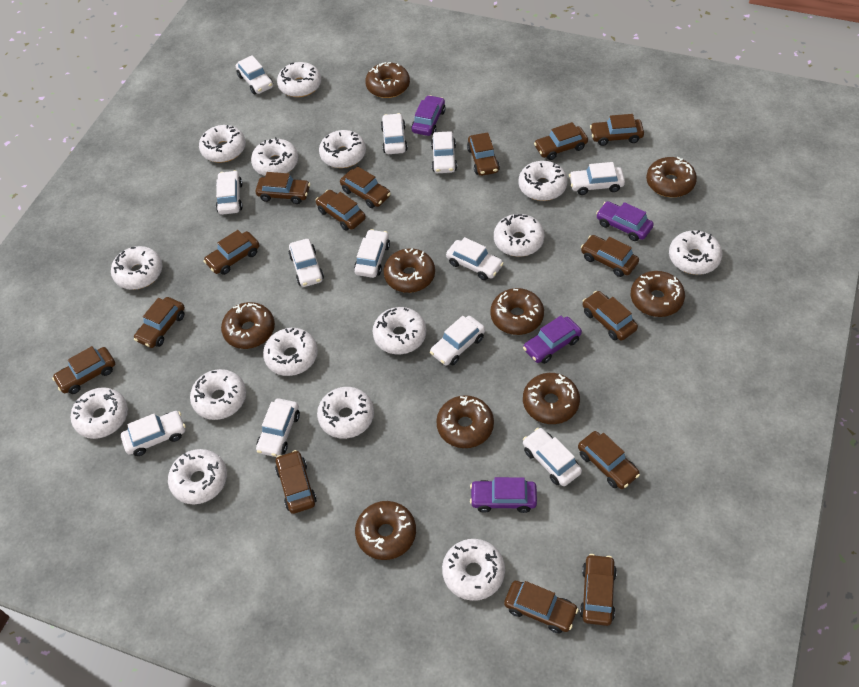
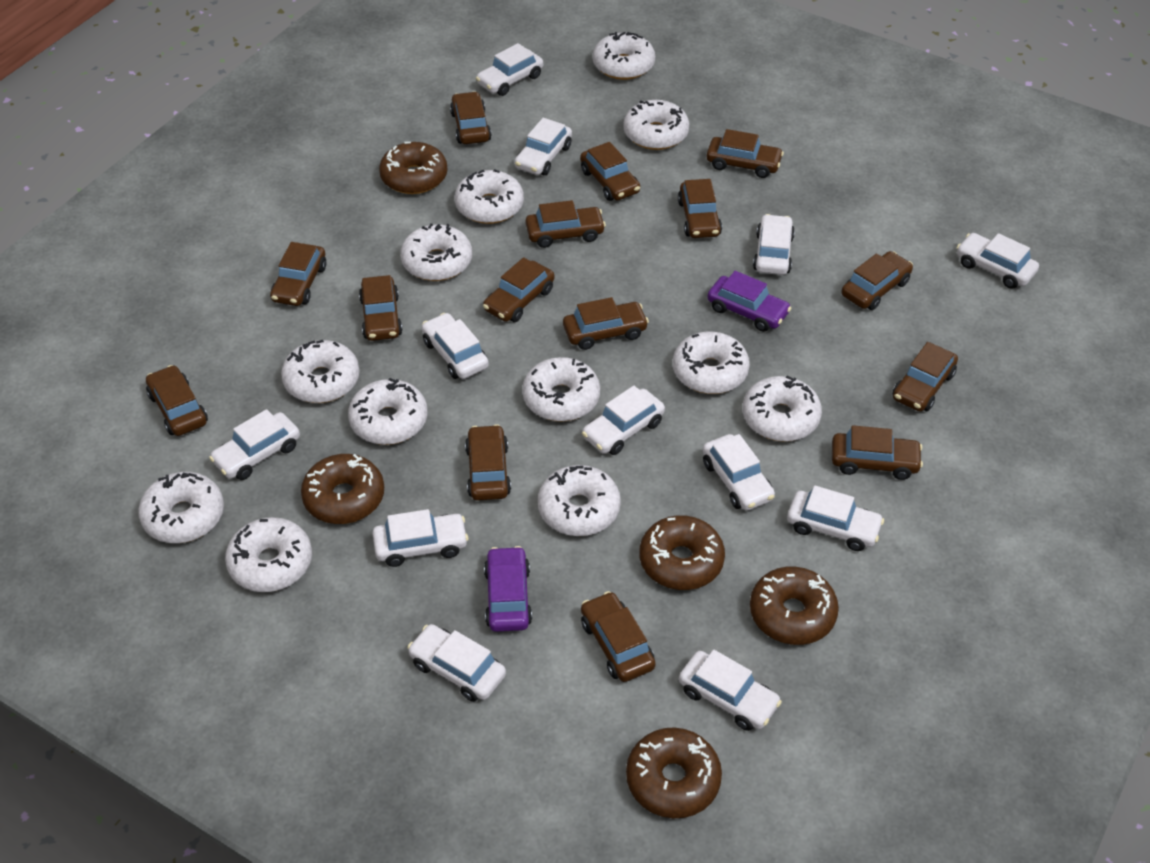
brown donut: [221,302,275,349] [355,501,416,560] [365,62,410,98] [383,248,435,293] [436,395,494,448] [490,288,544,335] [523,373,580,424] [631,271,685,317] [646,157,697,197] = 9 -> [301,454,384,524] [379,142,447,194] [626,727,722,818] [640,515,725,590] [750,567,839,645] = 5
purple car: [411,95,446,136] [470,477,537,513] [523,316,582,364] [596,201,654,241] = 4 -> [484,546,532,632] [707,271,791,332] = 2
white donut: [71,387,128,439] [111,246,162,290] [168,449,227,504] [190,369,246,420] [199,125,246,163] [251,137,298,176] [263,328,318,376] [277,62,321,97] [317,387,374,439] [319,130,366,168] [373,307,426,354] [442,539,505,601] [494,214,545,257] [518,161,568,201] [669,230,722,275] = 15 -> [138,472,224,543] [225,517,312,592] [281,340,359,403] [348,378,428,445] [400,224,472,281] [455,169,524,224] [522,357,600,422] [538,465,621,536] [593,32,655,80] [623,100,689,150] [673,332,750,394] [742,375,822,442] = 12

